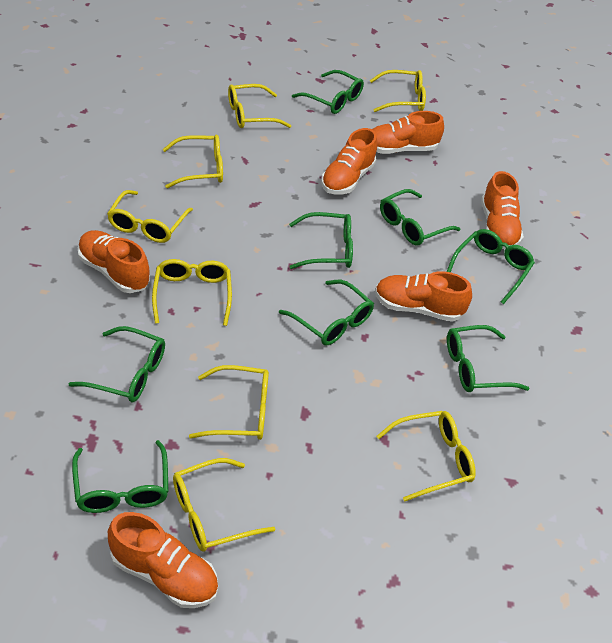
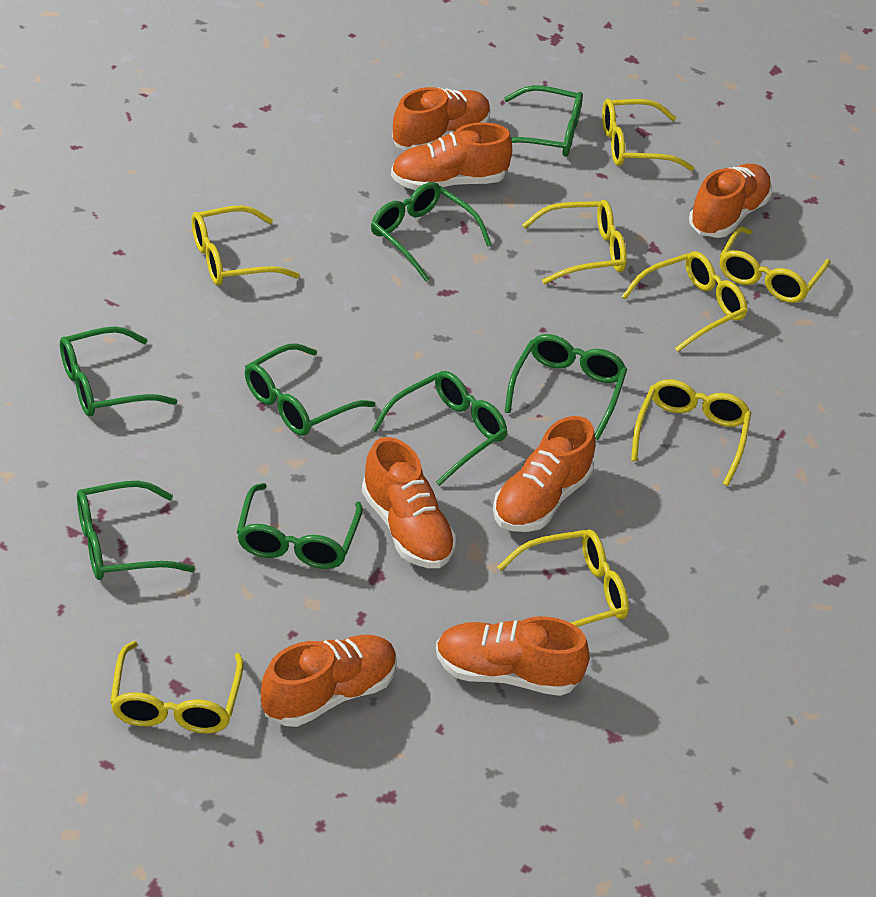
orange shoe: [78,230,150,293] [108,512,218,608] [321,128,378,194] [372,111,444,154] [375,271,472,322] [481,171,524,249] = 6 -> [261,635,397,727] [362,437,456,568] [391,122,512,190] [392,87,491,150] [436,616,590,696] [493,416,595,532] [689,164,772,238] = 7

